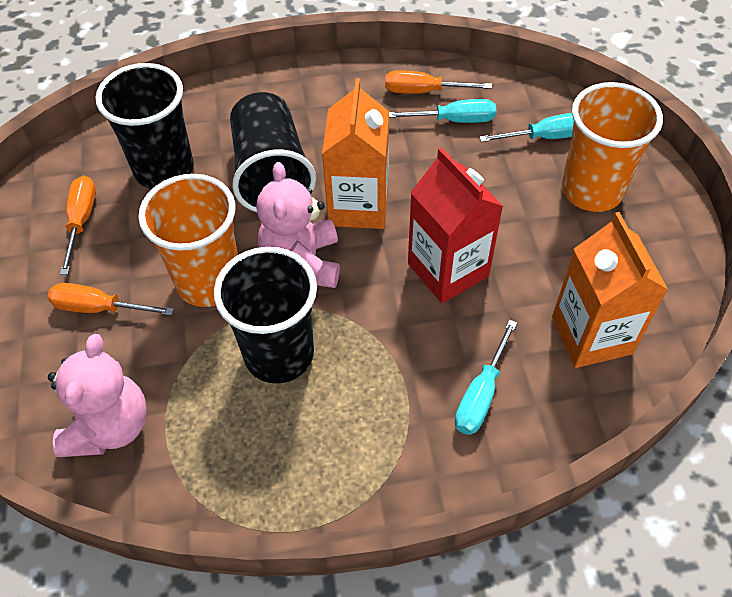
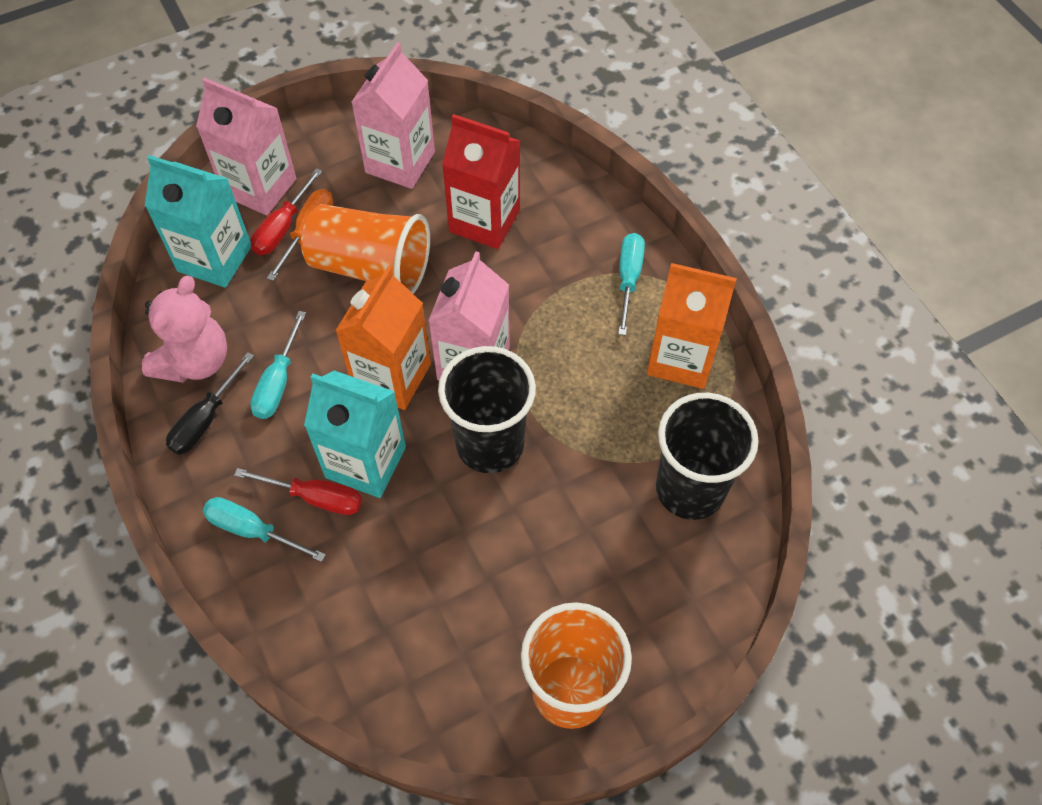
black cup: [95,63,194,189] [214,247,317,384] [230,92,316,212] = 3 -> [438,346,536,473] [656,393,759,520] = 2
black screwdriver: none = 0 -> [166,352,254,455] = 1
orange screwdriver: [47,283,174,316] [60,176,96,275] [385,70,492,94] = 3 -> [267,189,333,281] = 1
pink carton: none = 0 -> [196,78,296,215] [351,42,435,189] [428,251,510,381] = 3
pink teddy bear: [48,334,147,457] [256,162,340,288] = 2 -> [142,276,227,383] = 1
red screwdriver: none = 0 -> [234,468,362,515] [250,168,322,255] = 2
turquoise carton: none = 0 -> [145,155,251,288] [304,370,406,498] = 2

